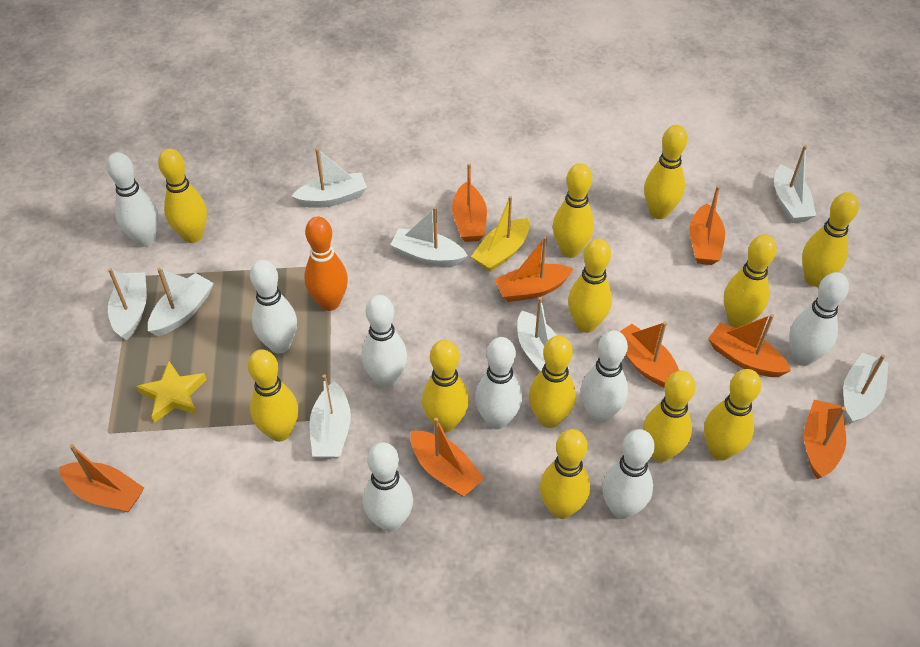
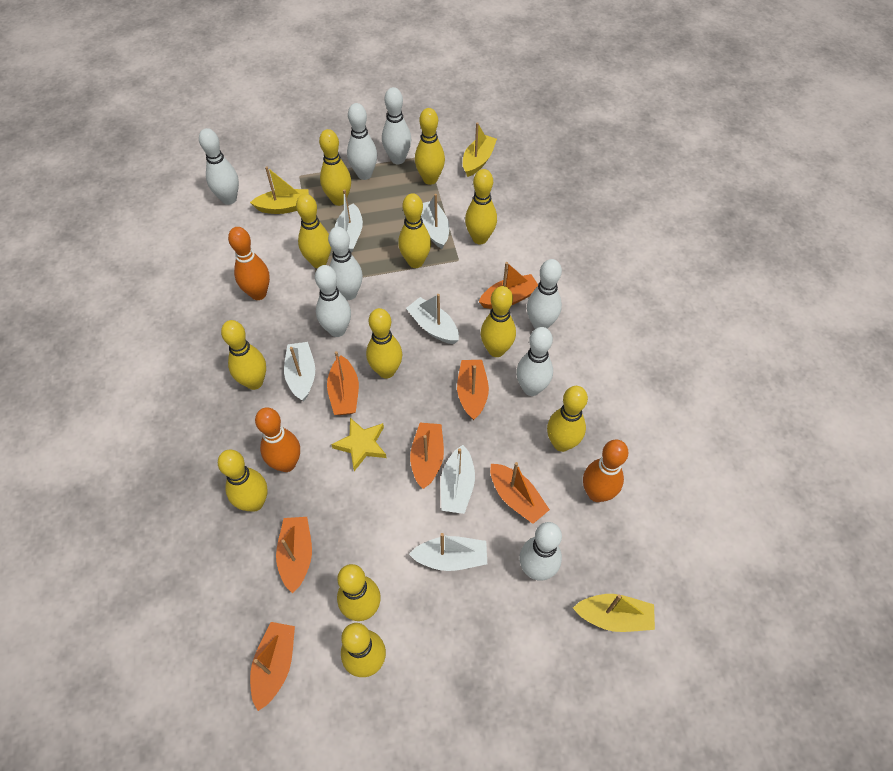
orange boat: [59,444,144,512] [410,418,484,497] [452,163,487,242] [495,236,573,302] [619,322,679,388] [689,186,725,265] [708,314,791,377] [804,400,846,479] = 8 -> [250,622,295,711] [276,517,312,593] [327,351,359,415] [410,423,444,489] [457,360,489,420] [479,262,538,309] [490,462,550,524] = 7
orange bowling pin: [304,217,348,311] = 1 -> [228,227,270,300] [255,407,300,472] [583,440,629,502] = 3
white boat: [108,268,147,340] [148,268,214,336] [292,148,367,208] [309,374,351,458] [390,207,468,267] [517,297,569,372] [774,145,816,223] [843,352,889,424] = 8 -> [284,342,315,401] [335,189,363,252] [406,294,459,344] [409,533,487,571] [421,194,449,249] [441,445,475,514] = 6
yellow boat: [471,196,530,272] = 1 -> [250,167,309,214] [463,122,497,177] [573,594,655,632] = 3

